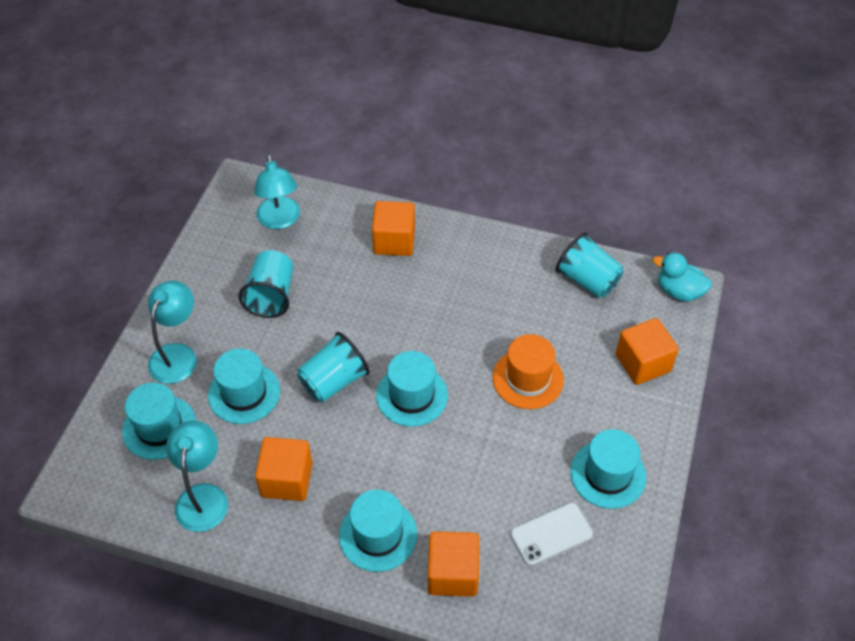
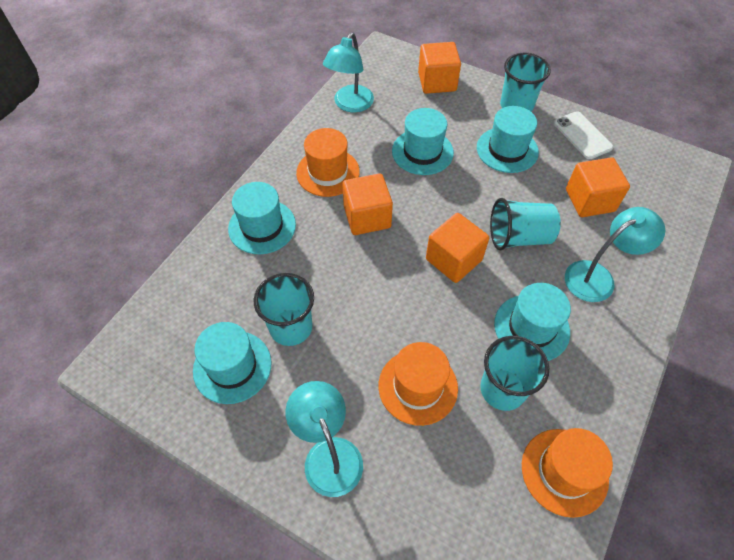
orange hat: [492,334,564,409] = 1 -> [296,128,360,197] [379,342,458,426] [522,428,613,518] = 3
turquoise cup: [238,250,294,318] [297,332,370,402] [555,232,623,298] = 3 -> [254,273,314,346] [480,336,549,411] [490,198,561,250] [500,53,551,112] = 4
turquoise duck: [653,253,712,302] = 1 -> none = 0

